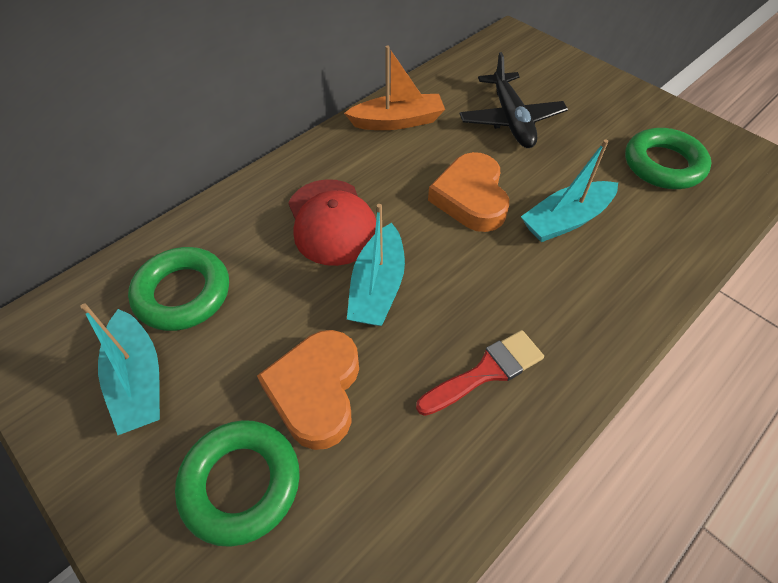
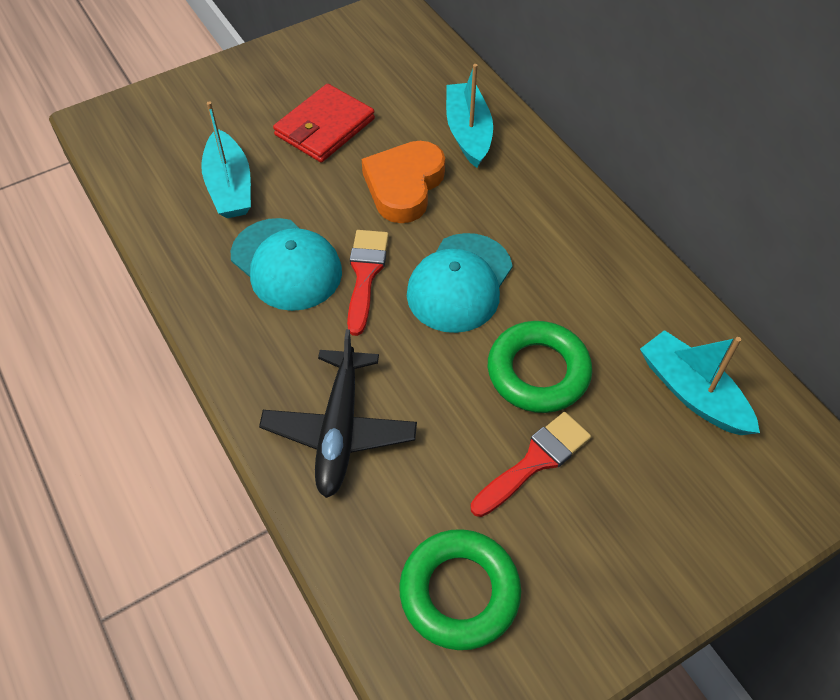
green ring: [128,247,229,331] [175,420,300,547] [625,128,711,189] = 3 -> [399,529,521,650] [488,321,592,413] = 2
orange boat: [344,46,445,130] = 1 -> none = 0
orange heart: [257,330,359,450] [428,152,509,232] = 2 -> [362,141,445,223] = 1
red brush: [416,330,544,416] = 1 -> [347,230,389,336] [471,412,591,517] = 2
red cap: [289,179,376,266] = 1 -> none = 0
red wallet: none = 0 -> [273,84,375,163] = 1
turquoise cap: none = 0 -> [231,218,342,311] [407,233,512,333] = 2

